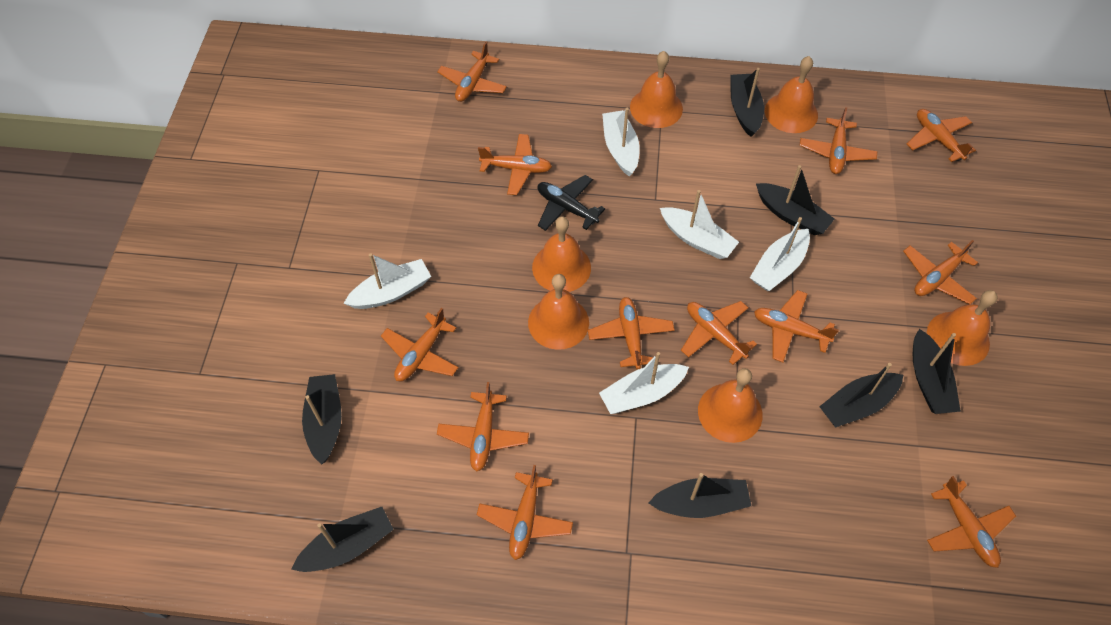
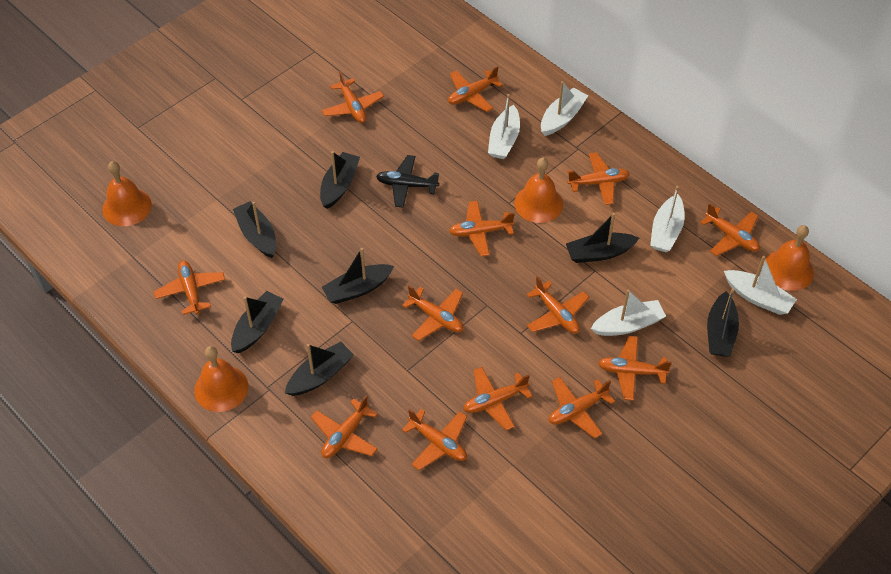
orange bell: [528,274,589,350] [532,216,591,292] [630,51,683,128] [698,368,763,443] [765,56,818,133] [927,290,998,366] = 6 -> [102,161,152,226] [194,346,248,412] [514,158,563,223] [763,225,814,291] = 4
orange plane: [381,308,459,381] [437,42,507,102] [437,382,529,472] [477,465,573,560] [478,134,552,195] [588,297,675,370] [681,301,757,365] [754,290,839,362] [799,107,877,174] [903,240,978,305] [907,109,976,162] [927,476,1016,568] = 12 -> [154,260,225,315] [311,395,378,458] [322,71,384,123] [402,285,463,341] [402,409,467,470] [448,66,503,112] [449,201,515,256] [463,367,532,430] [526,276,589,334] [549,377,615,438] [567,152,630,205] [598,336,672,401] [700,203,760,256] = 13

